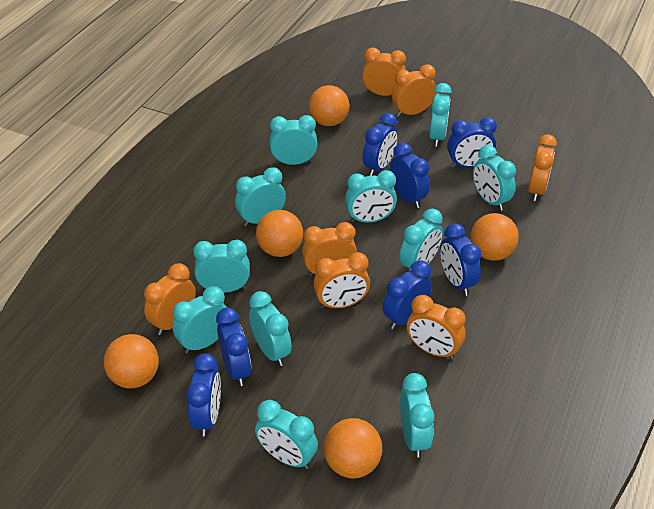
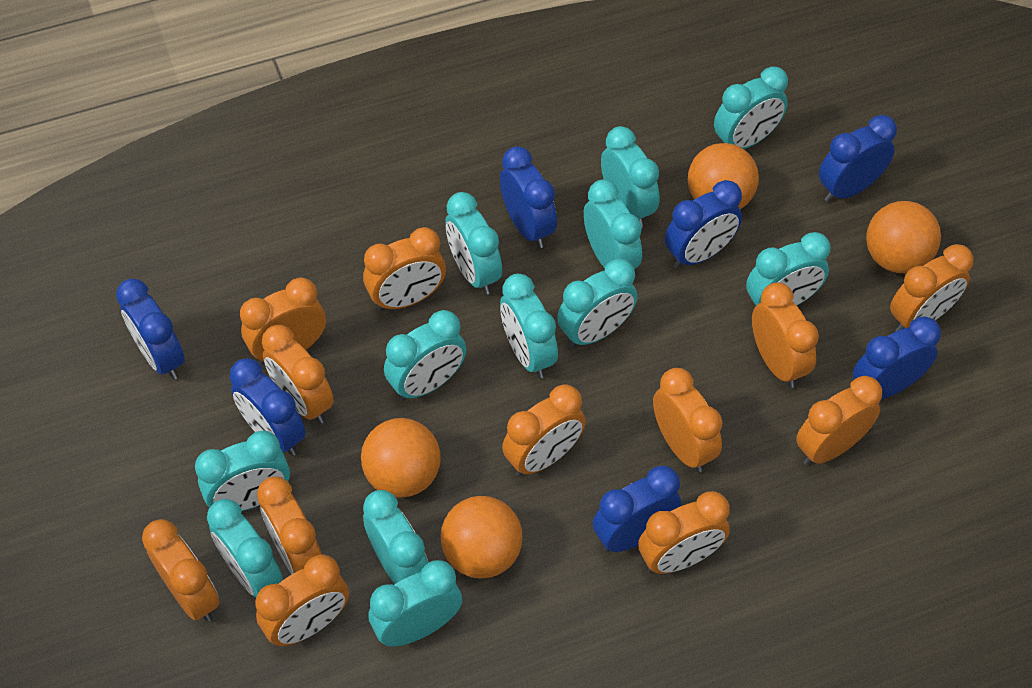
orange ball: [104,334,159,388] [256,210,303,257] [309,85,349,126] [324,418,382,478] [470,213,519,261] = 5 -> [361,418,441,498] [441,496,523,579] [688,143,759,209] [866,201,941,273] = 4
orange clock: [144,263,196,335] [302,222,357,276] [313,252,370,309] [362,48,406,96] [392,65,436,117] [407,295,466,359] [528,134,557,201] = 7 -> [142,519,220,622] [240,277,326,365] [255,554,349,646] [257,477,322,574] [262,325,334,424] [363,227,446,311] [502,384,586,476] [638,491,730,574] [653,368,722,472] [752,282,819,388] [796,376,882,465] [890,244,973,331] = 12
turquoise clock: [173,286,227,354] [193,240,250,293] [235,167,286,226] [249,291,292,366] [255,400,318,469] [270,115,317,165] [345,170,397,223] [400,209,443,271] [400,373,434,457] [429,83,452,147] [473,145,516,211] = 11 -> [195,431,290,511] [207,499,283,598] [363,490,429,584] [369,560,462,647] [384,310,466,401] [445,192,502,295] [500,274,558,379] [557,259,637,348] [583,180,642,269] [601,126,660,227] [714,66,788,149] [746,232,830,312] = 12

